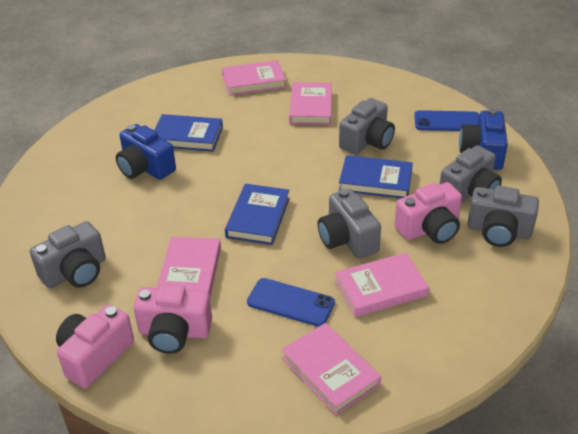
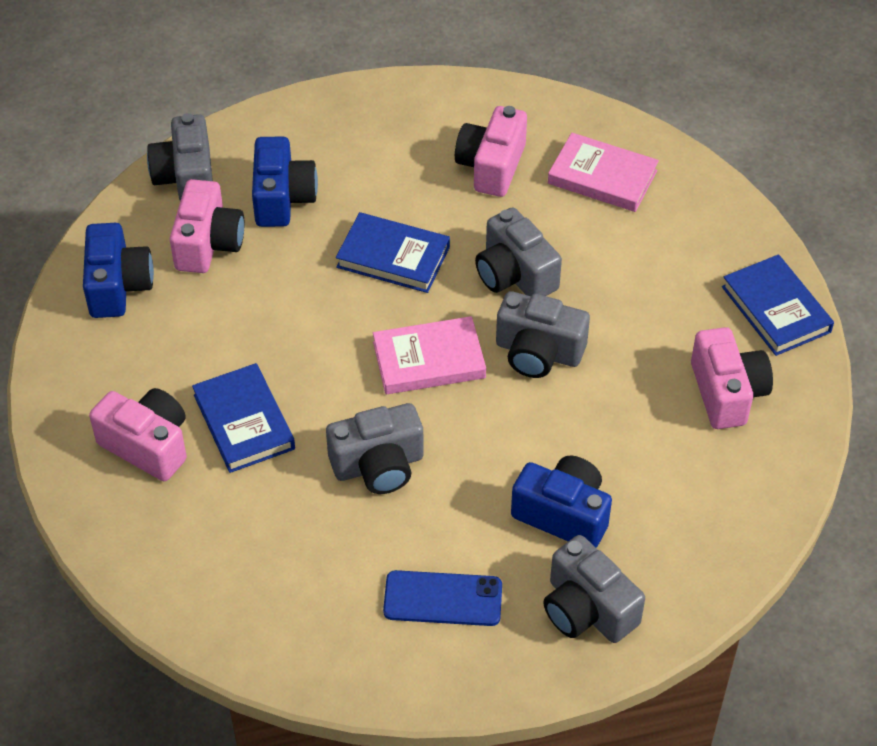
blue camera: [116,124,176,180] [459,109,508,170] = 2 -> [83,223,154,318] [252,136,318,227] [511,456,612,548] = 3
blue phone: [247,278,335,327] [414,110,479,131] = 2 -> [383,570,502,626] = 1
pink book: [157,237,221,296] [222,60,286,96] [281,323,381,415] [289,82,332,125] [335,253,429,317] = 5 -> [373,316,486,394] [548,133,659,212] = 2
pink camera: [56,304,134,388] [134,284,212,354] [394,182,462,244] = 3 -> [89,388,187,481] [170,179,244,273] [455,106,527,197] [691,327,773,429] = 4

